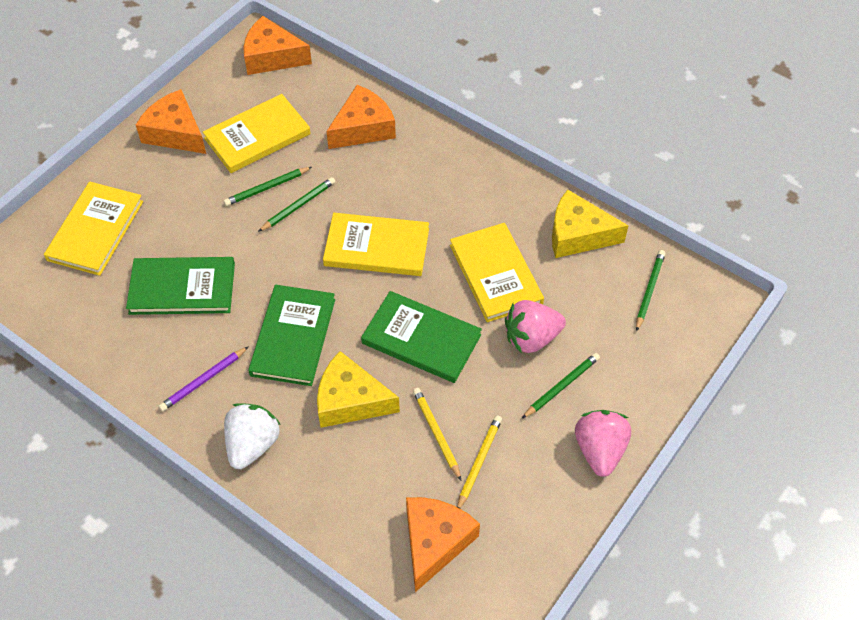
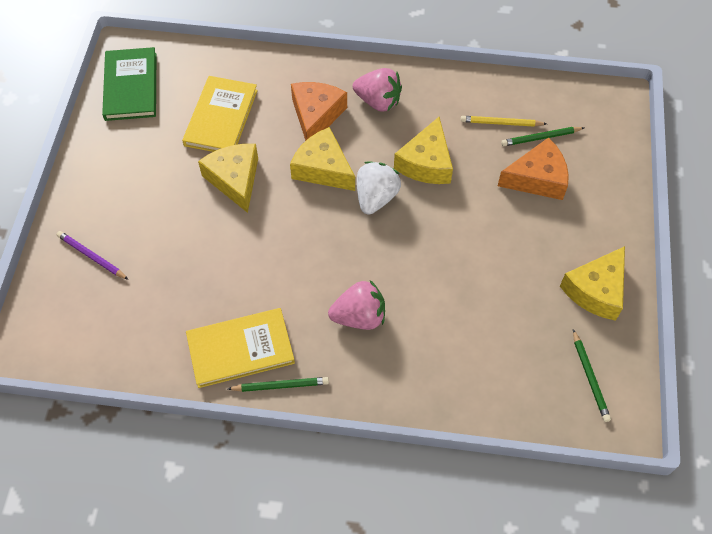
green book: [126,257,235,315] [248,285,335,386] [361,291,482,383] = 3 -> [102,47,156,121] = 1
green pencil: [224,167,312,206] [258,177,336,232] [522,353,600,418] [636,250,665,332] = 4 -> [228,377,329,392] [501,127,584,146] [573,329,611,422] = 3
orange cheese: [136,89,206,154] [243,16,312,75] [326,85,396,149] [406,497,480,592] = 4 -> [291,82,347,141] [498,137,569,200] = 2
yellow book: [44,181,143,276] [203,94,311,173] [323,213,429,276] [450,223,544,322] = 4 -> [182,76,258,152] [186,308,295,388] = 2
yellow cheese: [317,351,400,428] [552,190,629,258] = 2 -> [198,144,258,213] [290,127,355,191] [394,117,453,184] [560,246,625,321] = 4
yellow pencil: [413,388,461,480] [457,415,502,509] = 2 -> [461,116,547,127] = 1

